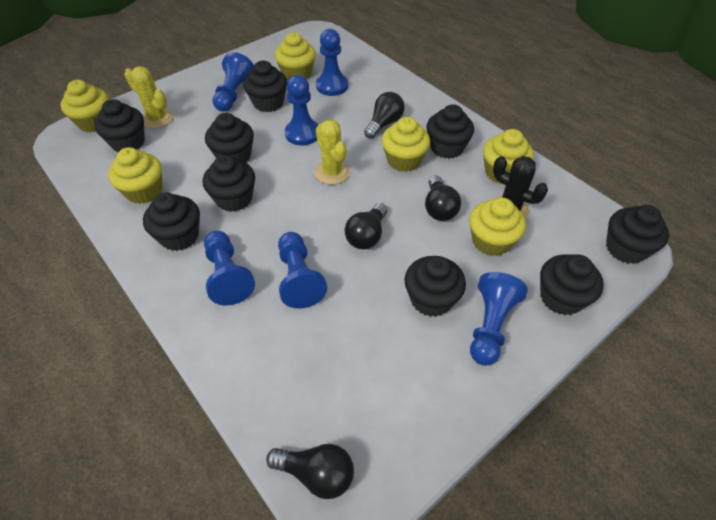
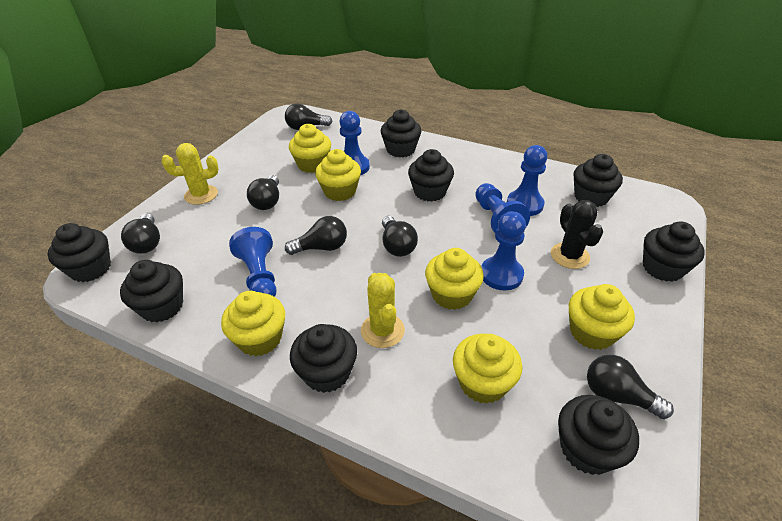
black cupcake: [94,99,145,152] [143,193,200,251] [203,155,255,212] [205,113,254,163] [243,61,287,112] [404,256,466,317] [426,104,474,159] [540,254,604,315] [606,205,669,264] = 9 -> [48,223,111,282] [120,260,183,323] [290,324,357,393] [381,110,421,157] [408,149,454,202] [558,395,639,475] [573,154,623,207] [643,221,705,282] = 8
black light bulb: [266,444,354,499] [345,203,387,249] [364,92,405,139] [425,175,461,221] = 4 -> [121,213,160,254] [247,175,279,210] [285,103,333,130] [285,216,347,255] [382,216,418,257] [587,355,674,419] = 6
blue pawn: [204,231,255,305] [213,52,254,112] [278,232,327,308] [285,75,319,146] [316,29,348,96] [470,272,528,366] = 6 -> [229,227,277,297] [339,111,370,175] [475,183,530,233] [481,211,526,290] [507,145,548,216] = 5

